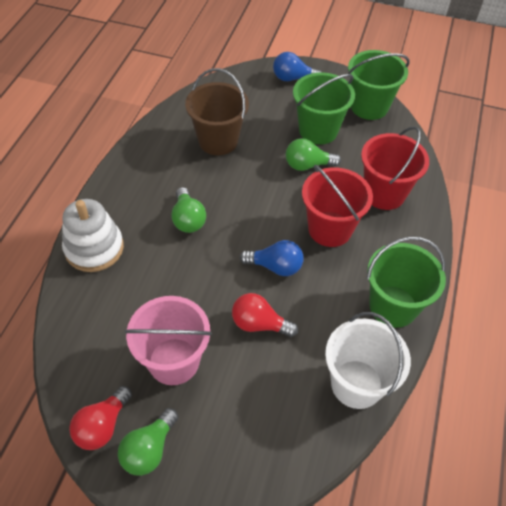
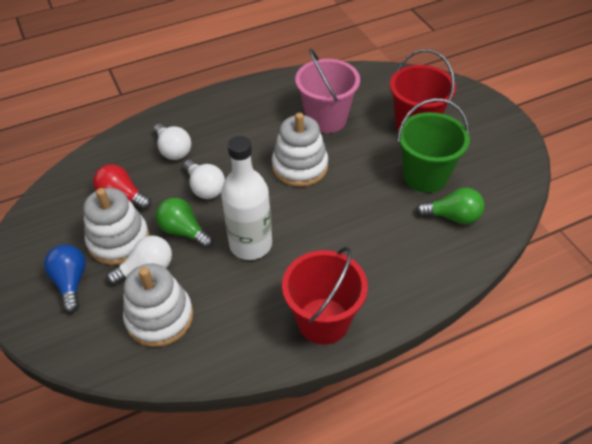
blue light bulb: [239,240,304,276] [273,52,322,81] = 2 -> [44,244,86,313] = 1
brown bucket: [185,68,249,155] = 1 -> none = 0
green bucket: [293,72,355,145] [348,50,410,120] [367,236,446,328] = 3 -> [397,98,470,193] = 1
green light bulb: [118,408,178,476] [171,187,206,233] [286,138,341,171] = 3 -> [156,198,213,248] [416,188,484,224] = 2
red light bulb: [69,386,132,450] [232,293,298,337] = 2 -> [93,164,151,210] = 1
white bottle: none = 0 -> [221,136,272,260] = 1
white bucket: [325,312,411,409] = 1 -> none = 0
white light bulb: none = 0 -> [106,235,172,285] [153,124,191,160] [183,160,225,199] = 3
white stacking toy: [62,199,124,272] = 1 -> [83,188,150,265] [123,264,193,347] [272,113,328,187] = 3

